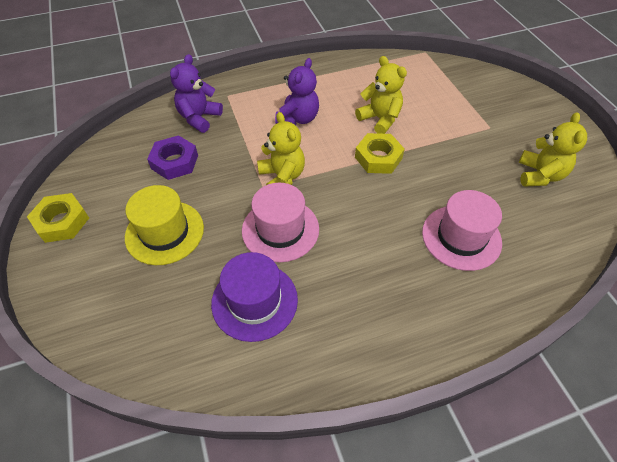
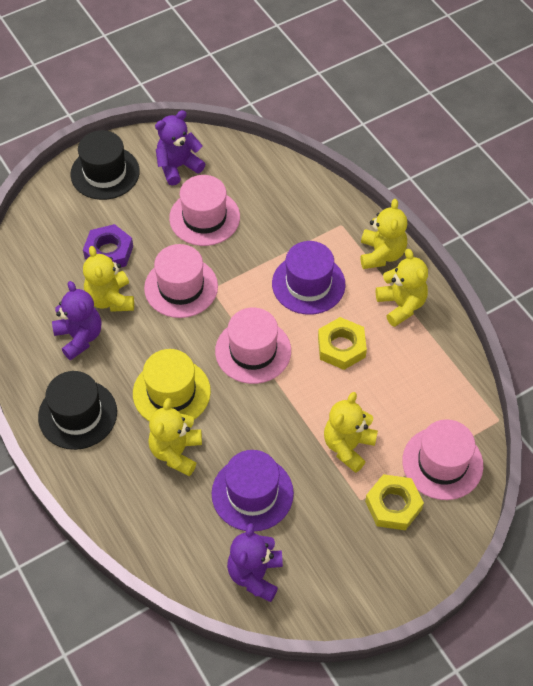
black hat: none = 0 -> [38,371,117,450] [70,130,140,200] = 2
pink hat: [242,183,319,263] [422,190,502,271] = 2 -> [144,244,218,318] [169,175,240,246] [215,308,291,384] [402,419,483,500] = 4
purple hat: [211,252,298,342] = 1 -> [212,450,294,531] [272,241,346,315] = 2
purple teddy bear: [170,54,223,133] [275,58,319,125] = 2 -> [52,281,101,360] [155,110,205,186] [227,523,283,602] = 3
yellow teddy bear: [257,112,305,185] [355,56,407,134] [519,112,587,187] = 3 -> [83,246,134,312] [148,398,202,476] [324,392,378,473] [360,199,407,269] [376,249,428,327] = 5

